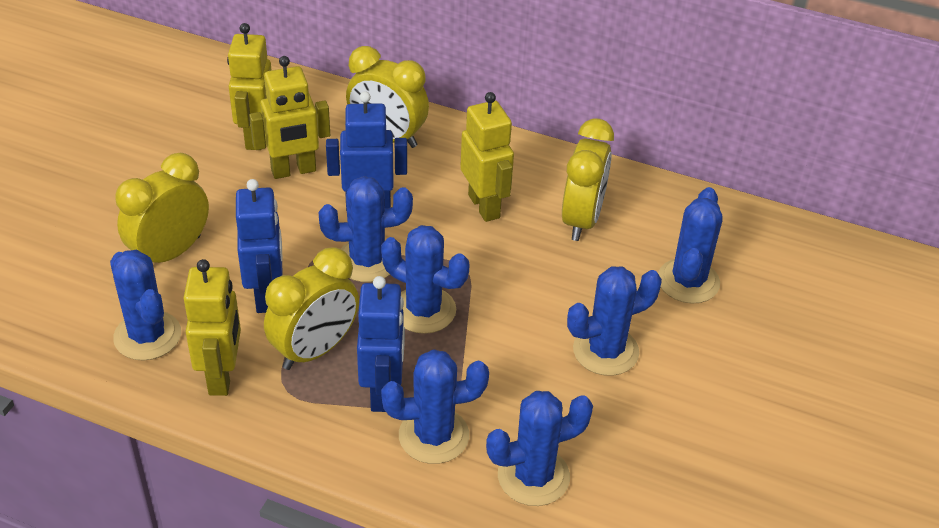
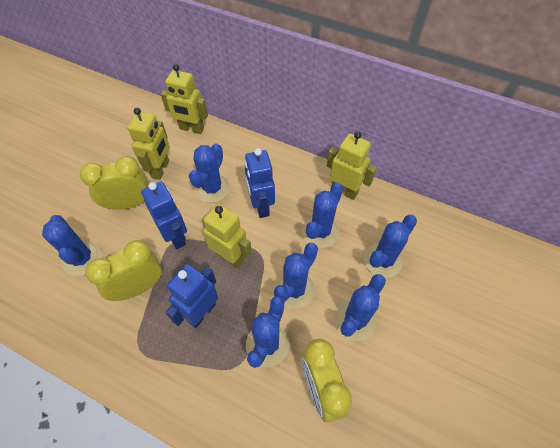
yellow clock: [115,153,209,263] [264,247,359,370] [346,46,429,148] [562,119,614,241] = 4 -> [80,156,148,210] [85,240,162,301] [301,339,352,423] = 3

